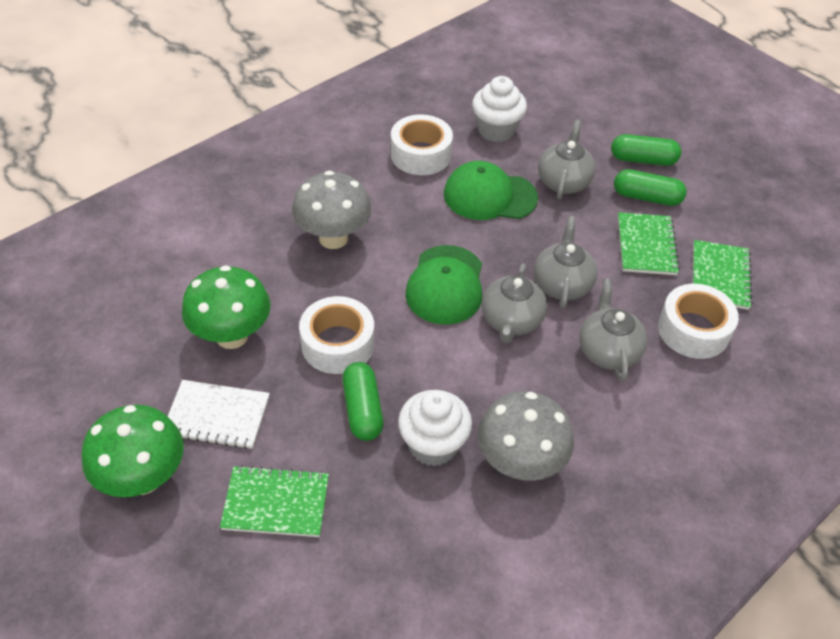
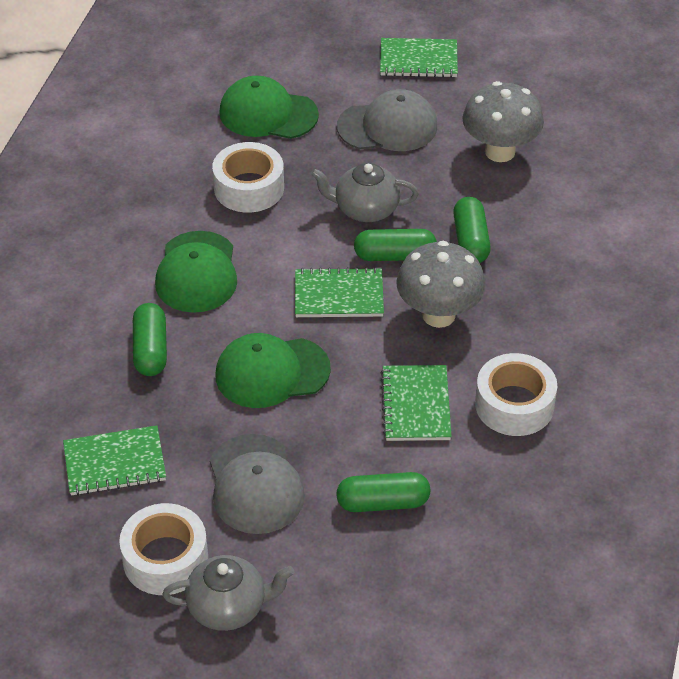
green cap: [405,245,482,325] [444,161,538,220] = 2 -> [155,231,237,313] [216,333,331,408] [219,76,319,139] = 3
green capsule: [342,362,384,441] [611,134,681,166] [614,169,687,206] = 3 -> [133,303,167,376] [336,472,430,512] [354,229,437,261] [453,197,491,263] = 4
green mushroom: [82,405,184,497] [182,265,270,349] = 2 -> none = 0
green notebook: [220,465,329,537] [618,212,680,275] [693,240,753,310] = 3 -> [63,425,166,496] [295,267,384,317] [380,38,458,78] [381,365,452,441] = 4
grey cap: none = 0 -> [210,434,305,534] [337,89,437,151] = 2
grey teapot: [481,263,547,343] [534,216,598,309] [538,120,596,199] [579,279,647,382] = 4 -> [162,555,294,631] [311,163,419,222] = 2
white cupcake: [398,390,472,466] [472,76,527,142] = 2 -> none = 0
white notebook: [168,380,270,449] = 1 -> none = 0

